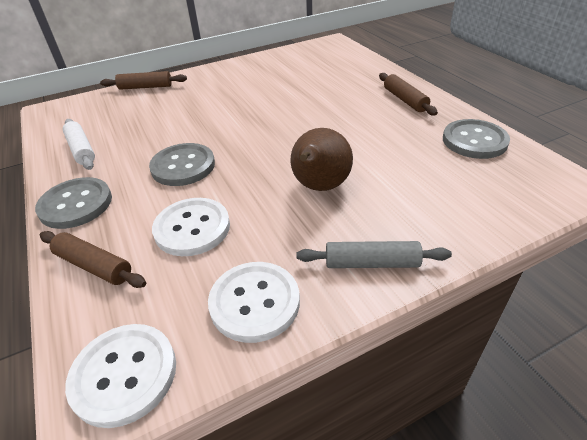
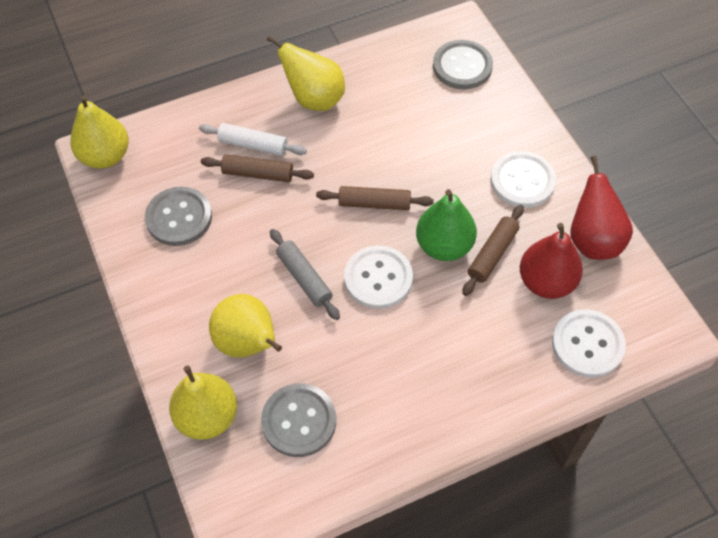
brown pear: [290,128,353,191] = 1 -> none = 0
green pear: none = 0 -> [416,189,477,261] = 1
red pear: none = 0 -> [520,223,583,299] [570,156,633,260] = 2
yellow pear: none = 0 -> [70,95,129,169] [169,365,237,440] [209,294,282,358] [267,35,345,111] = 4

